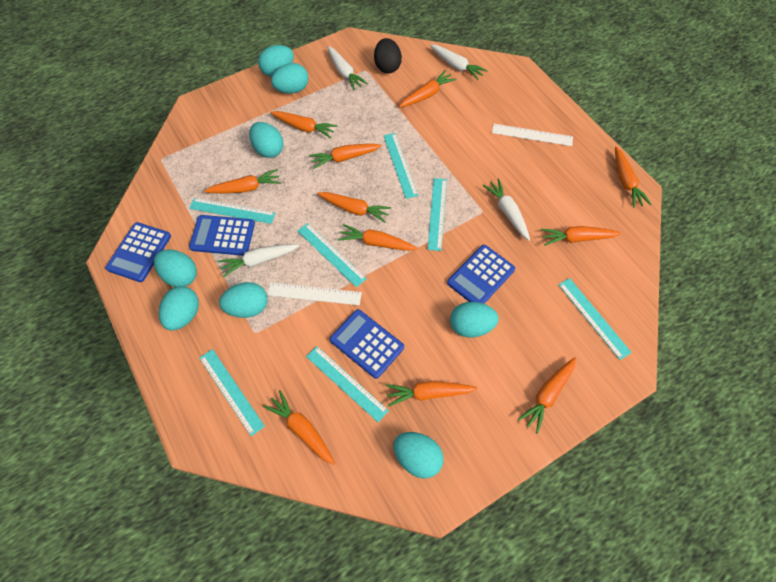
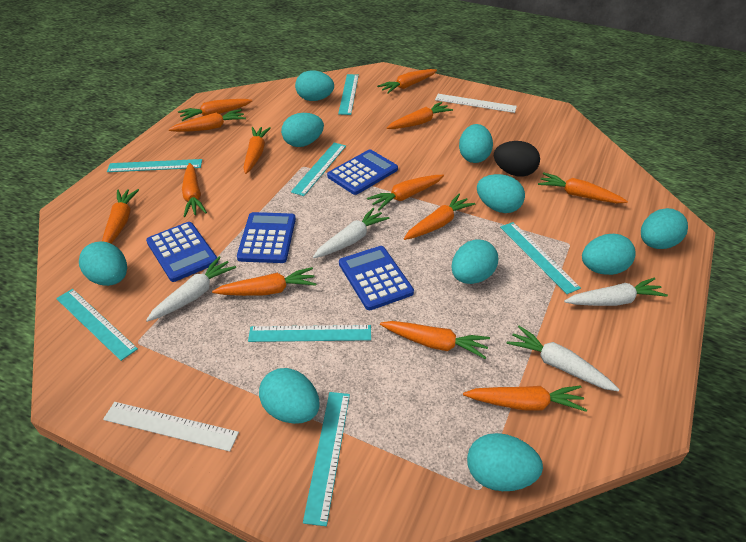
orange carrot: [204,169,281,193] [263,390,335,465] [270,111,338,139] [309,144,382,169] [317,192,392,223] [338,224,418,251] [386,381,477,407] [399,70,457,107] [518,357,576,434] [541,226,621,246] [615,147,652,208] = 11 -> [102,189,139,244] [168,109,246,132] [178,99,252,121] [182,163,207,217] [212,267,316,296] [243,127,271,174] [367,175,444,210] [377,69,437,94] [380,321,490,359] [387,102,453,129] [404,194,475,240] [463,385,587,412] [538,172,628,203] = 13
turquoise egg: [154,250,197,287] [159,286,199,330] [219,282,268,318] [249,122,284,158] [258,45,294,77] [271,63,308,94] [393,432,444,479] [450,302,499,338] = 8 -> [79,241,127,286] [259,368,320,424] [281,113,324,147] [295,70,334,101] [452,239,498,284] [459,124,493,163] [467,433,543,491] [477,174,525,213] [582,234,636,275] [641,208,688,249] = 10

